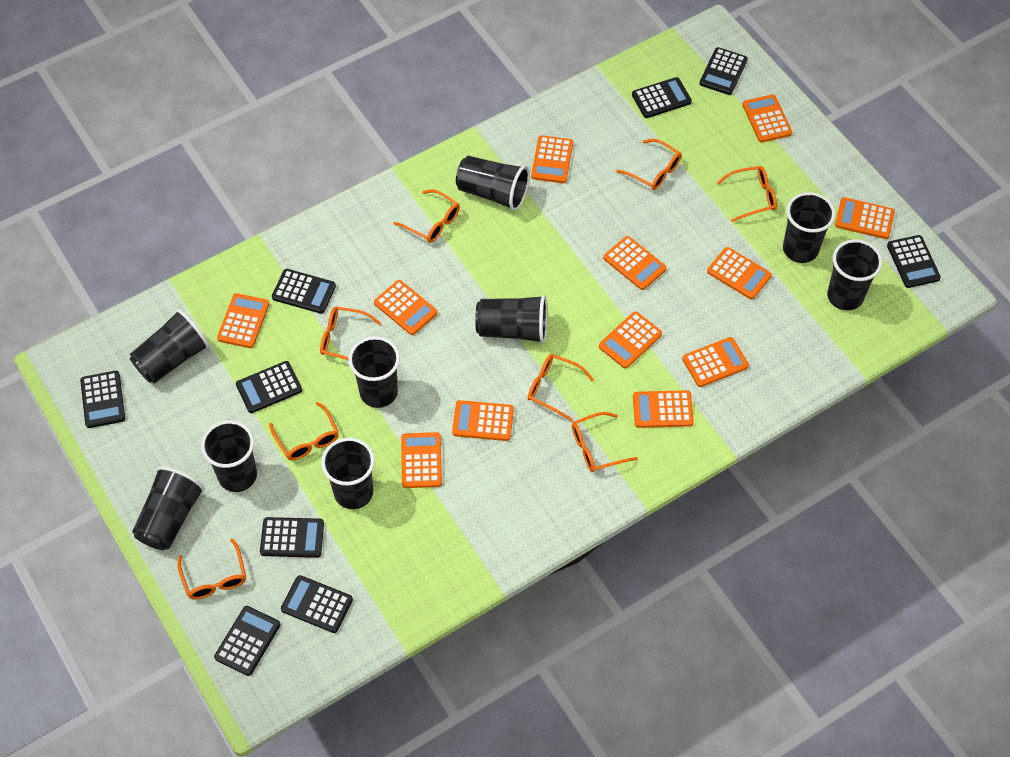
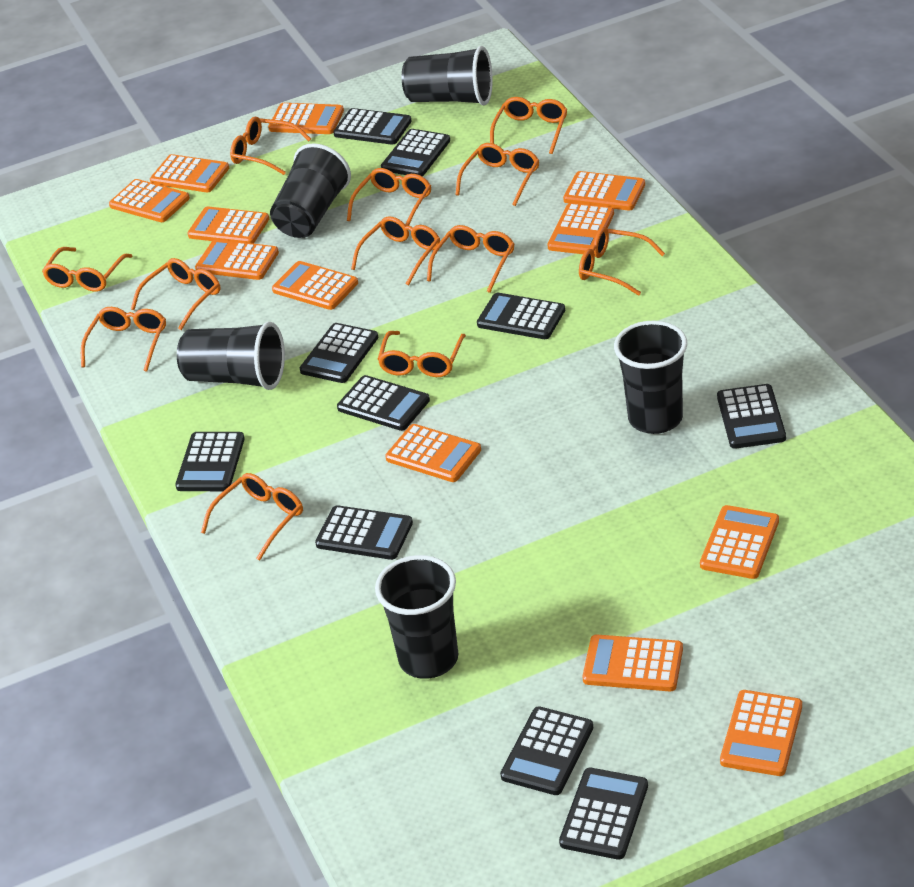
black calculator: [80,371,125,428] [214,606,280,676] [236,361,302,413] [260,517,324,558] [272,269,336,314] [281,575,353,633] [632,77,692,118] [699,47,748,95] [887,235,941,288] = 9 -> [175,432,245,491] [300,323,378,383] [315,505,413,560] [333,108,411,145] [337,375,430,431] [381,129,450,177] [477,293,565,339] [500,706,593,795] [559,768,648,860] [717,384,786,449] = 10
black cup: [129,309,209,384] [132,466,205,550] [201,420,257,492] [321,437,375,509] [348,336,400,408] [456,156,530,211] [475,295,547,344] [783,192,836,263] [827,239,882,310] = 9 -> [177,322,285,390] [270,143,351,238] [375,555,458,679] [402,46,493,105] [614,320,687,434] = 5
orange glasses: [178,539,246,600] [269,402,339,460] [320,306,381,360] [394,189,460,243] [527,354,594,421] [572,412,638,472] [616,139,682,190] [717,166,777,222] = 8 -> [42,247,132,292] [81,307,166,372] [131,258,221,330] [201,473,303,561] [230,116,311,175] [347,168,431,226] [351,216,440,286] [377,331,466,377] [427,225,514,293] [455,143,540,206] [490,97,567,154] [579,227,665,296] = 12

